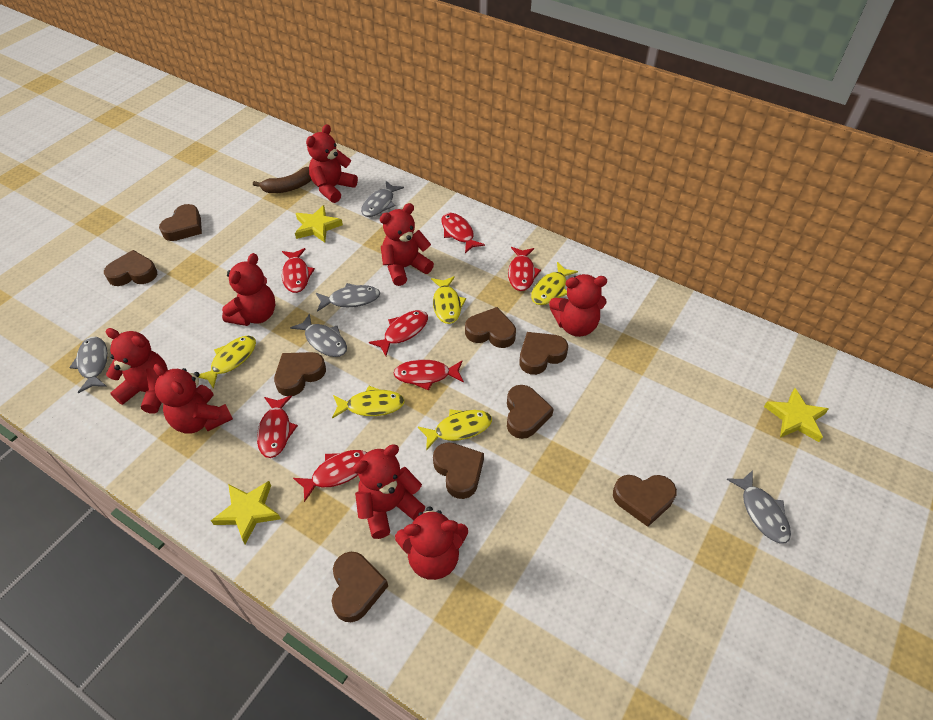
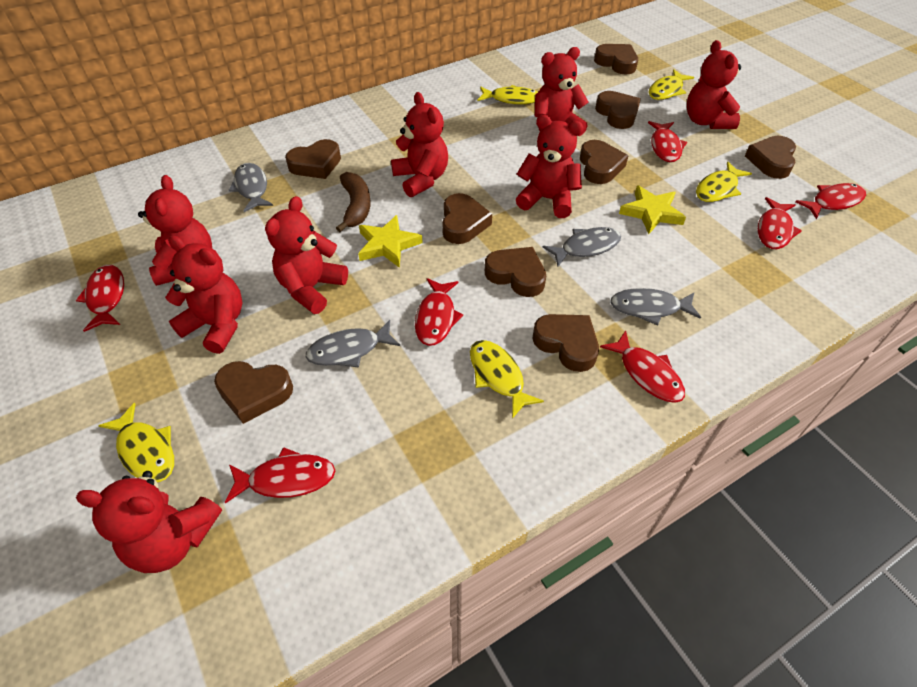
grey fish: [69,337,108,393] [290,313,347,357] [316,283,380,312] [361,181,404,217] [727,470,791,544] = 5 -> [228,163,273,212] [306,320,400,368] [543,227,621,267] [610,288,701,325] = 4
yellow star: [211,481,281,544] [295,205,343,243] [764,388,829,442] = 3 -> [358,215,423,268] [619,185,686,234] = 2

